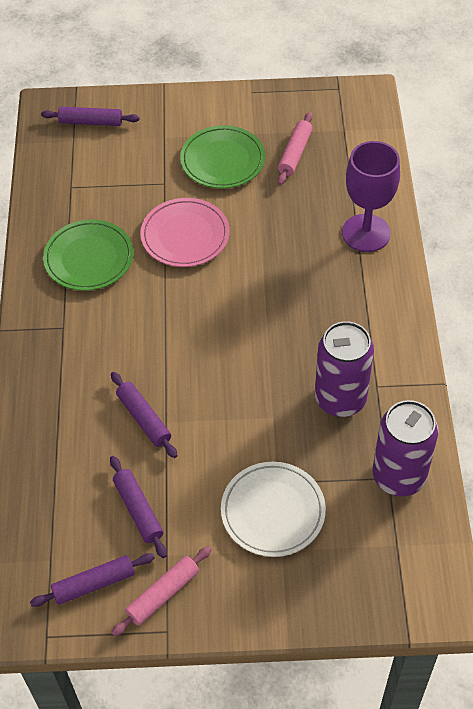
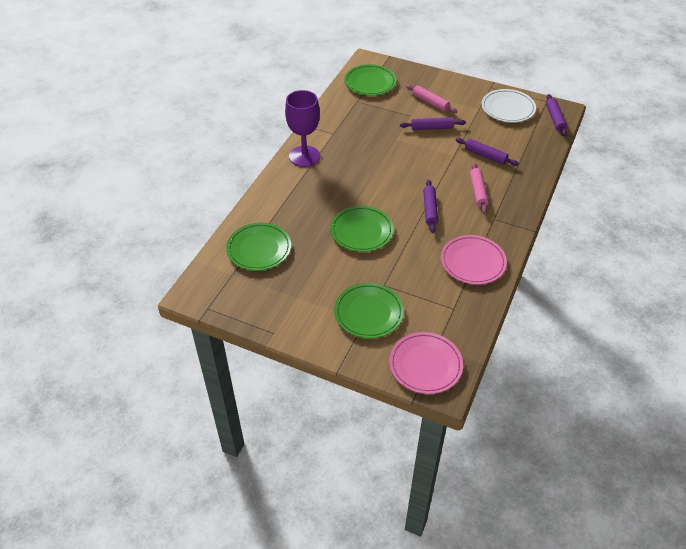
green plate: [43,219,133,291] [180,125,265,189] = 2 -> [226,223,291,271] [330,206,394,252] [334,283,404,339] [344,64,396,96] = 4
pink plate: [140,198,230,267] = 1 -> [389,332,463,394] [441,235,507,285] = 2
purple can: [315,321,374,417] [373,400,438,496] = 2 -> none = 0

